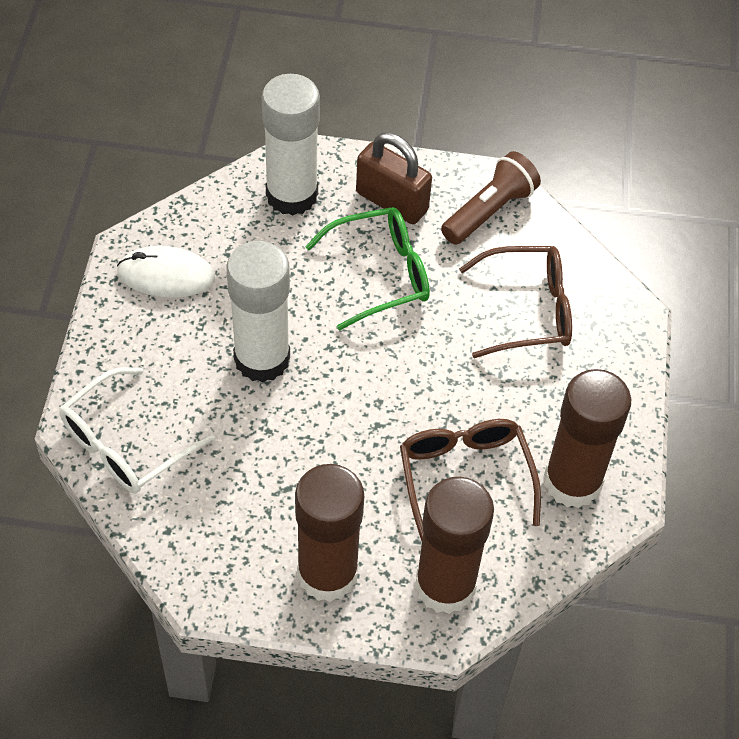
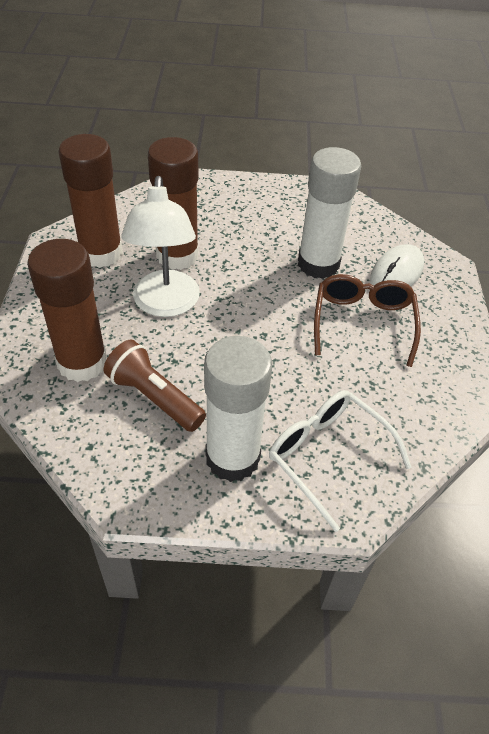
brown glasses: [400,419,541,541] [459,246,572,358] = 2 -> [314,274,421,367] = 1
brown padlock: [356,133,432,224] = 1 -> none = 0
green glasses: [305,207,430,330] = 1 -> none = 0
white lamp: none = 0 -> [122,176,200,317] = 1

